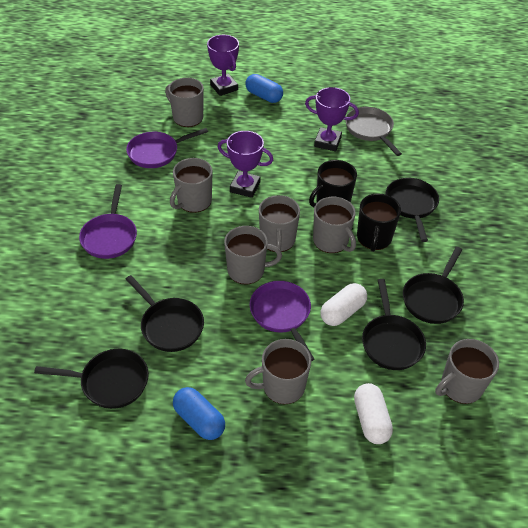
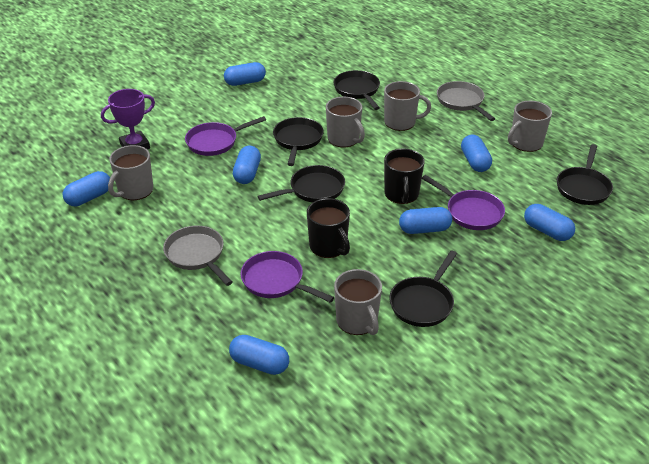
blue capsule: [173,387,225,440] [245,74,283,103] = 2 -> [63,171,110,206] [224,62,266,86] [229,335,289,375] [233,146,261,184] [399,207,452,234] [461,135,492,172] [524,204,575,241] = 7
grey mug: [165,78,204,127] [170,158,213,213] [224,226,282,285] [245,339,311,405] [259,195,300,254] [313,197,356,253] [435,339,499,404] = 7 -> [108,145,153,200] [326,97,365,147] [334,269,382,335] [384,81,431,131] [508,101,552,152] = 5
grey pan: [346,107,402,156] = 1 -> [163,226,233,286] [437,81,495,121] = 2
purple trophy: [207,35,239,96] [218,131,273,198] [305,87,359,151] = 3 -> [101,89,155,149] = 1
white capsule: [320,283,367,326] [354,383,393,444] = 2 -> none = 0

